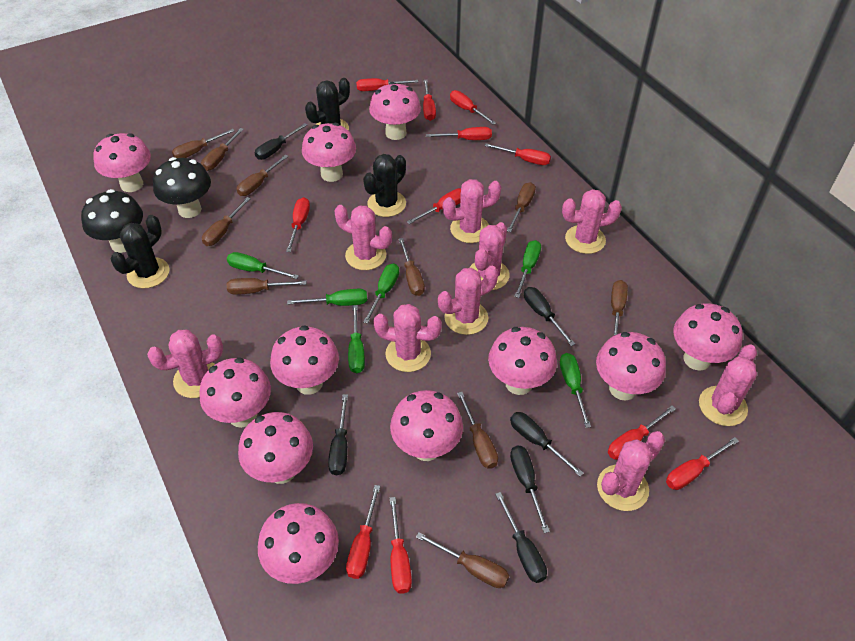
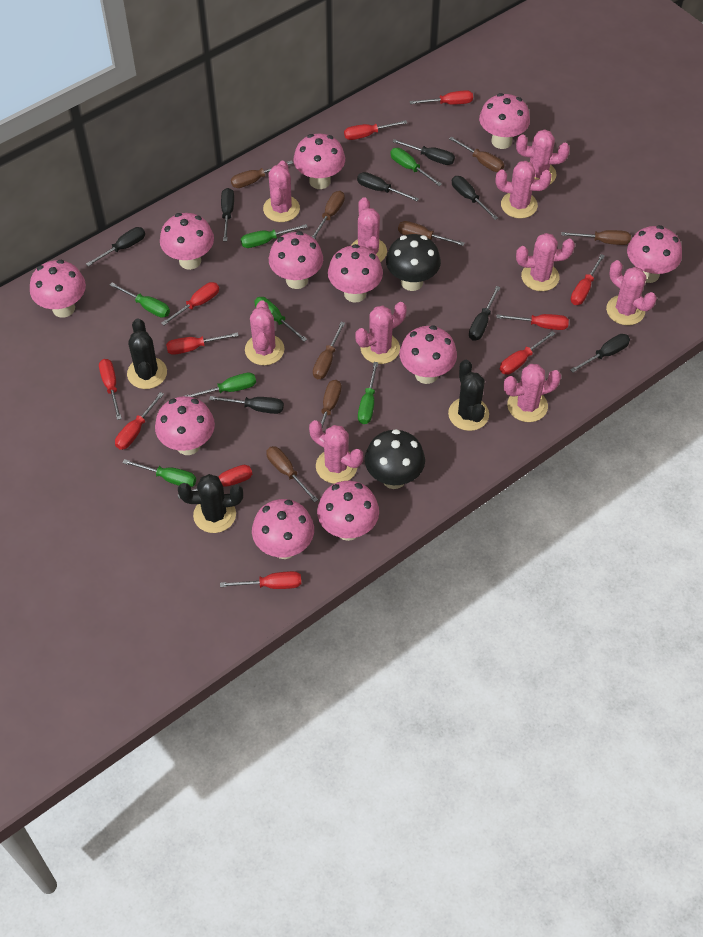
black screwdriver: [255,123,307,160] [328,394,348,475] [495,492,547,583] [510,412,584,476] [510,446,550,533] [524,287,575,346] = 6 -> [86,227,145,267] [209,396,284,414] [221,188,234,241] [357,172,419,201] [393,139,455,165] [452,176,498,220] [469,286,500,341] [570,334,630,372] = 8
brown screwdriver: [172,129,235,158] [201,128,244,171] [202,197,251,246] [227,278,306,295] [237,155,289,196] [399,238,425,296] [416,532,509,588] [457,392,498,469] [507,182,536,232] [611,280,628,335] = 10 -> [231,160,293,188] [266,446,318,502] [312,191,345,239] [313,322,345,379] [314,380,341,442] [398,221,465,246] [449,136,504,172] [561,230,631,245] = 8
green screwdriver: [227,252,299,279] [287,289,367,306] [348,305,365,373] [363,263,399,324] [514,240,541,298] [560,353,591,428] = 6 -> [110,283,170,318] [123,459,196,487] [185,373,256,397] [241,224,307,248] [254,297,307,342] [358,362,378,424] [390,148,442,186] = 7
pink cactus: [147,330,223,398] [334,205,392,270] [373,304,442,372] [438,266,498,335] [443,179,501,243] [469,222,510,290] [562,189,622,254] [597,431,665,511] [699,344,757,426] = 9 -> [245,300,284,365] [263,161,300,222] [309,420,363,484] [351,197,387,262] [356,302,407,364] [496,161,552,219] [503,364,561,422] [516,130,570,184] [516,233,575,291] [606,260,657,325] = 10

